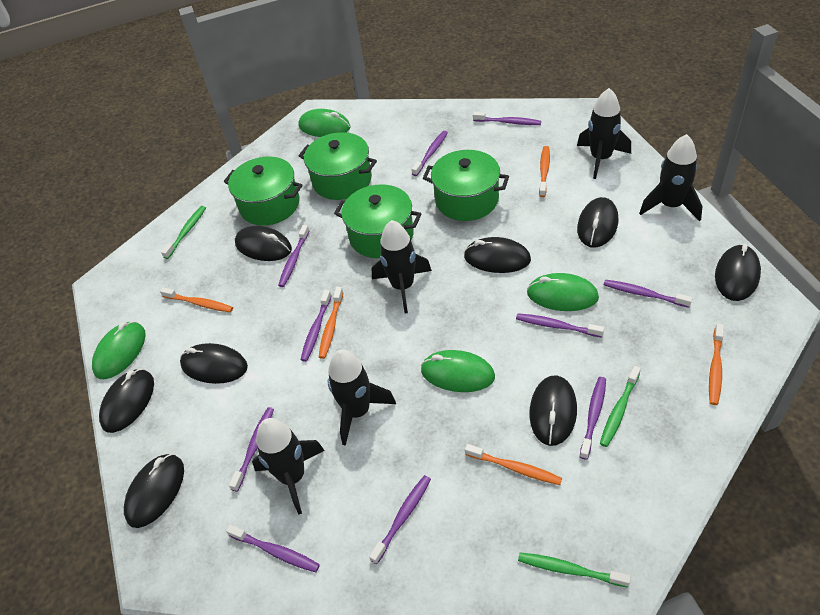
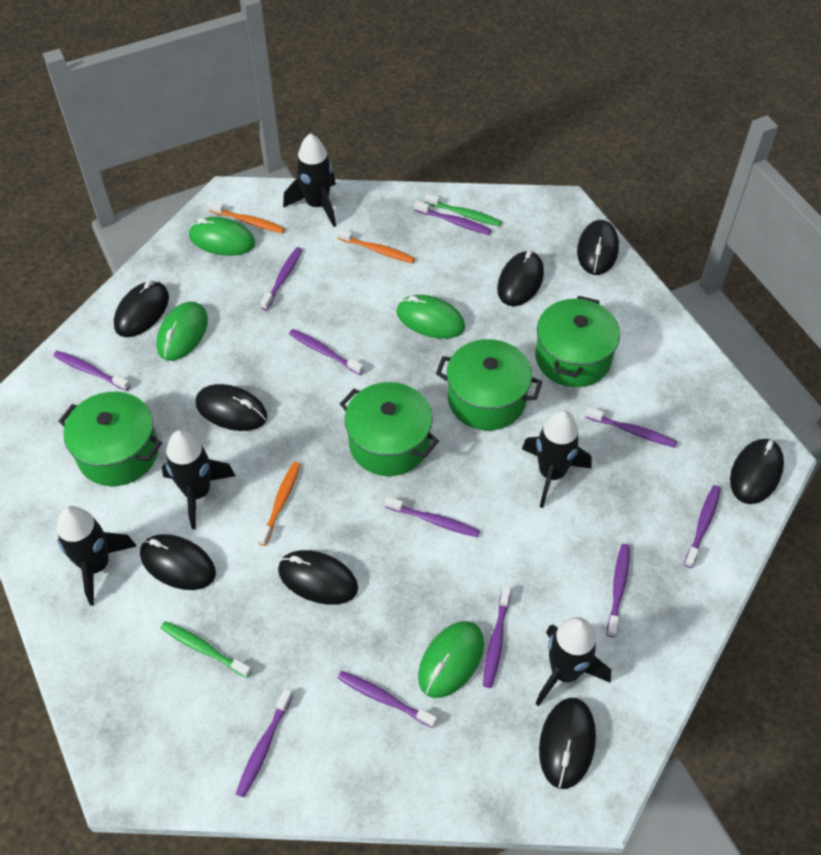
green toothbrush: [161,206,206,259] [518,552,631,588] [600,366,641,447] = 3 -> [161,621,252,678] [424,193,502,227] = 2
orange toothbrush: [160,287,233,312] [319,287,344,359] [465,444,562,485] [539,146,550,197] [709,324,724,405] = 5 -> [208,201,285,233] [258,462,301,546] [337,228,415,263] = 3
purple toothbrush: [226,525,320,573] [229,407,274,492] [278,225,309,287] [301,290,332,362] [369,475,431,564] [412,131,448,176] [473,112,541,125] [516,313,604,338] [580,377,606,460] [604,280,693,308] = 10 -> [53,351,130,391] [236,689,293,797] [260,247,302,310] [289,329,364,375] [338,671,437,728] [385,496,480,537] [414,200,492,235] [483,586,511,688] [585,407,678,448] [607,544,630,637] [684,485,721,568] = 11

